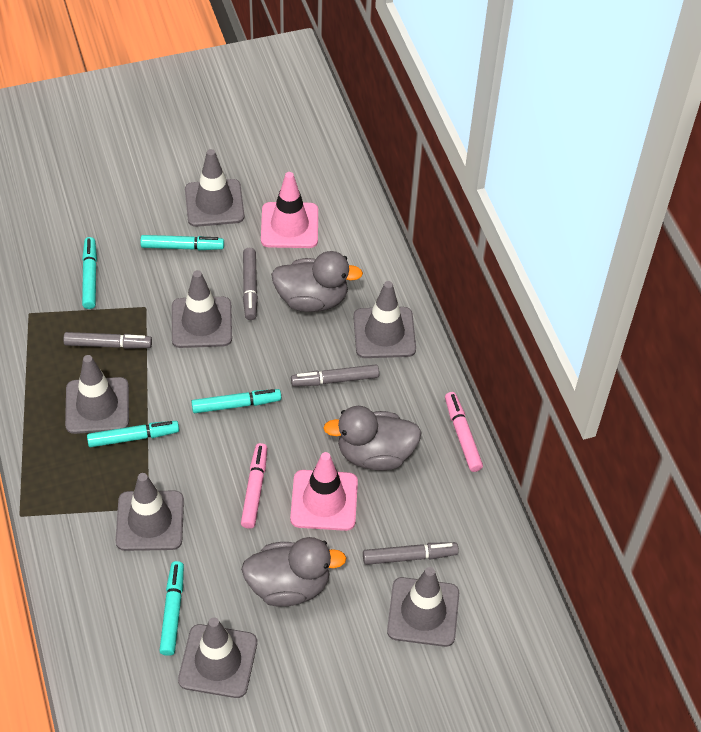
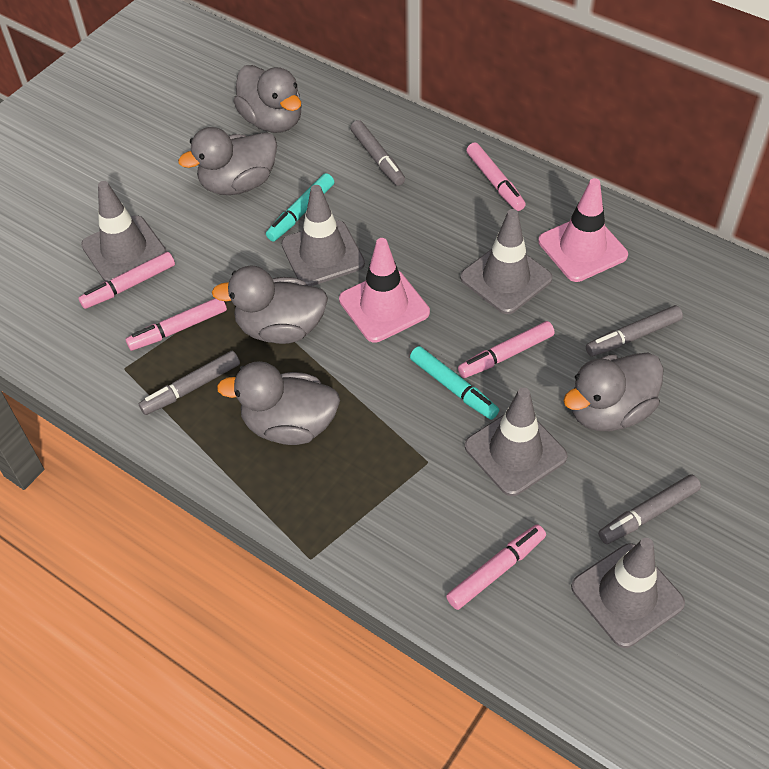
grey duck: [241,537,346,607] [271,251,363,312] [324,406,422,471] = 3 -> [178,127,277,195] [212,266,328,344] [217,361,340,445] [233,65,301,133] [563,353,664,431] = 5
grey traffic cone: [65,355,129,434] [116,473,184,551] [172,270,232,348] [178,617,257,698] [185,149,245,227] [353,281,416,358] [387,567,459,647] = 7 -> [81,181,167,282] [281,185,365,286] [460,209,553,314] [465,388,568,496] [571,538,685,648] = 5
pink marker: [241,443,267,529] [445,392,483,472] = 2 -> [79,252,175,309] [126,298,227,351] [446,524,546,610] [458,321,555,378] [466,142,526,211] = 5
turquoise marker: [82,237,97,309] [87,421,179,447] [140,235,224,250] [159,561,184,656] [191,389,281,413] = 5 -> [266,173,334,241] [410,346,499,420] = 2

